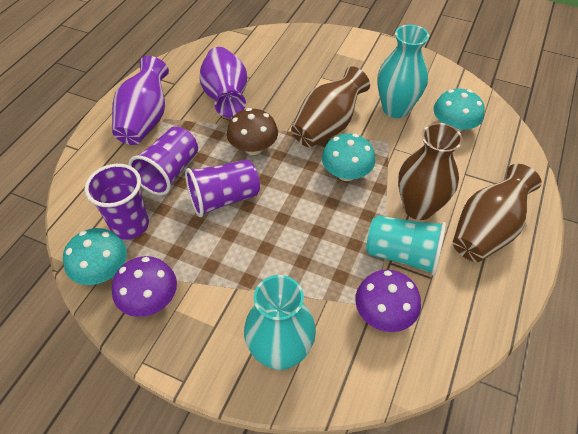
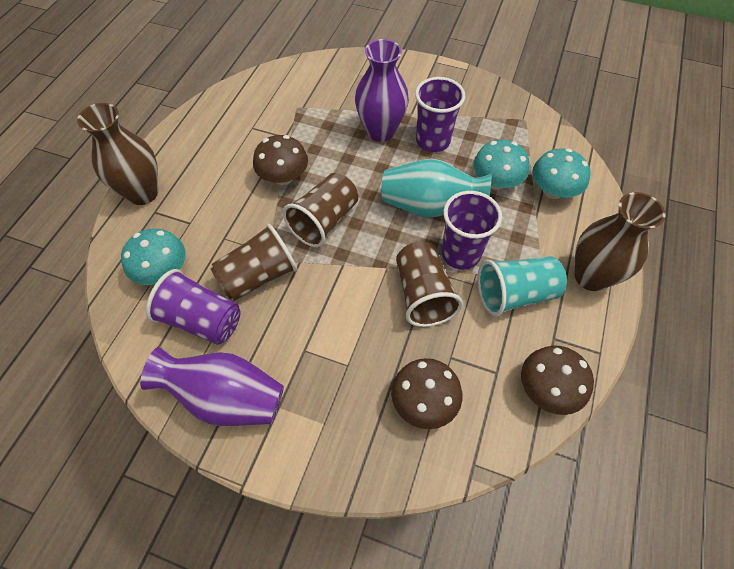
brown cup: none = 0 -> [211,224,297,300] [283,173,358,247] [396,241,463,327] = 3
brown mushroom: [227,108,278,155] = 1 -> [253,135,308,185] [391,358,462,429] [521,345,594,415] = 3
brown vase: [291,66,370,148] [398,123,463,220] [453,164,542,262] = 3 -> [77,103,158,205] [575,192,666,291] = 2
purple mushroom: [112,256,177,317] [355,270,421,332] = 2 -> none = 0
turquoise vase: [244,275,316,370] [377,25,429,118] = 2 -> [381,159,492,218] = 1

